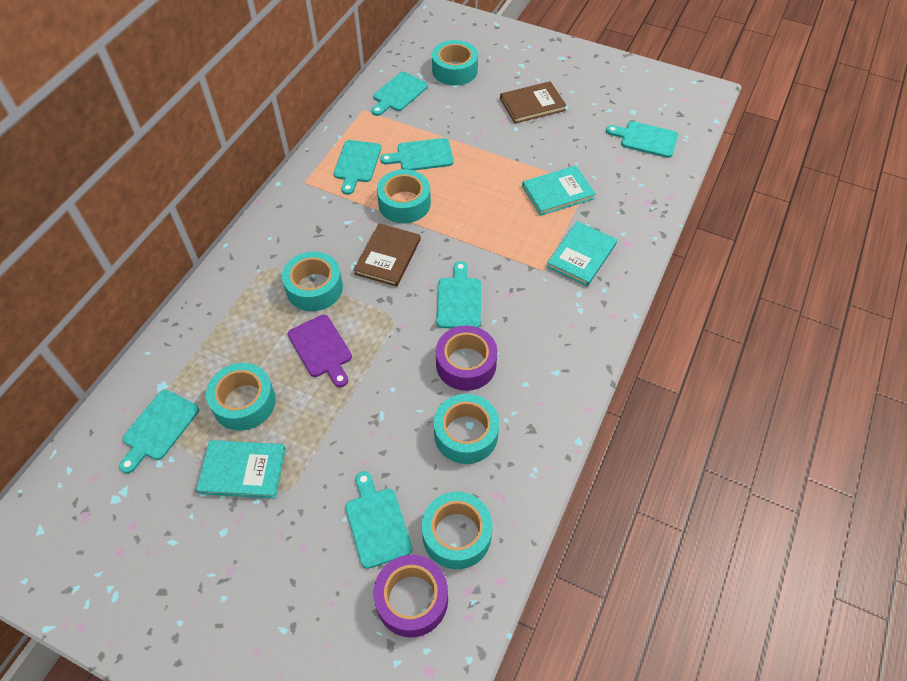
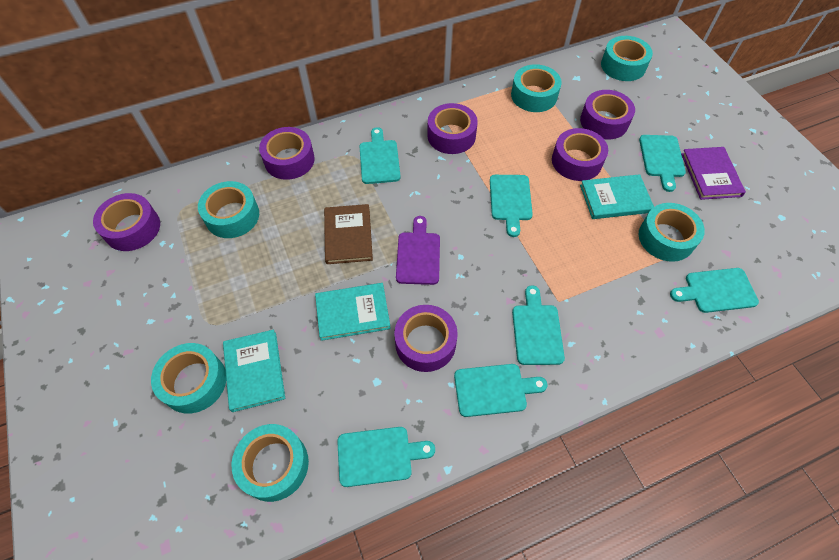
brown book: [354,223,421,287] [500,81,567,123] = 2 -> [324,204,373,264] = 1
purple book: none = 0 -> [681,147,746,200] = 1
purple tape: [374,555,448,637] [436,326,498,391] = 2 -> [93,193,160,251] [259,127,315,180] [394,305,458,372] [427,103,478,154] [552,128,608,181] [580,90,635,139] = 6

